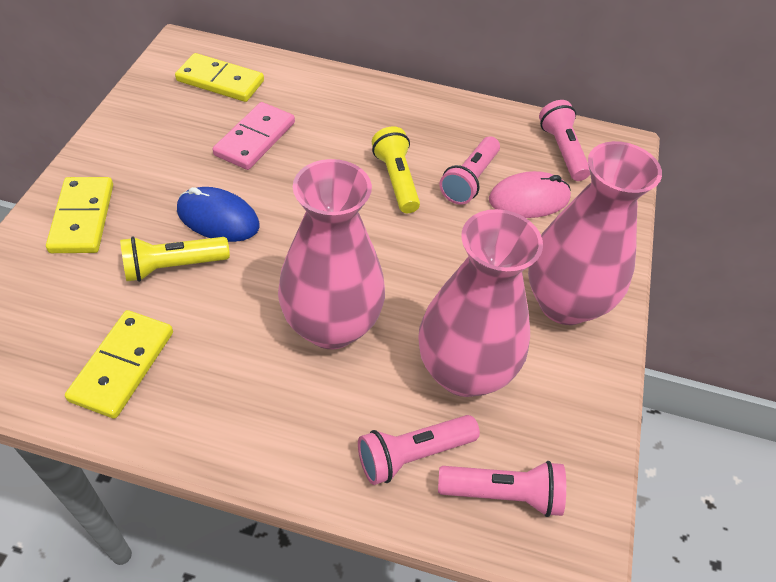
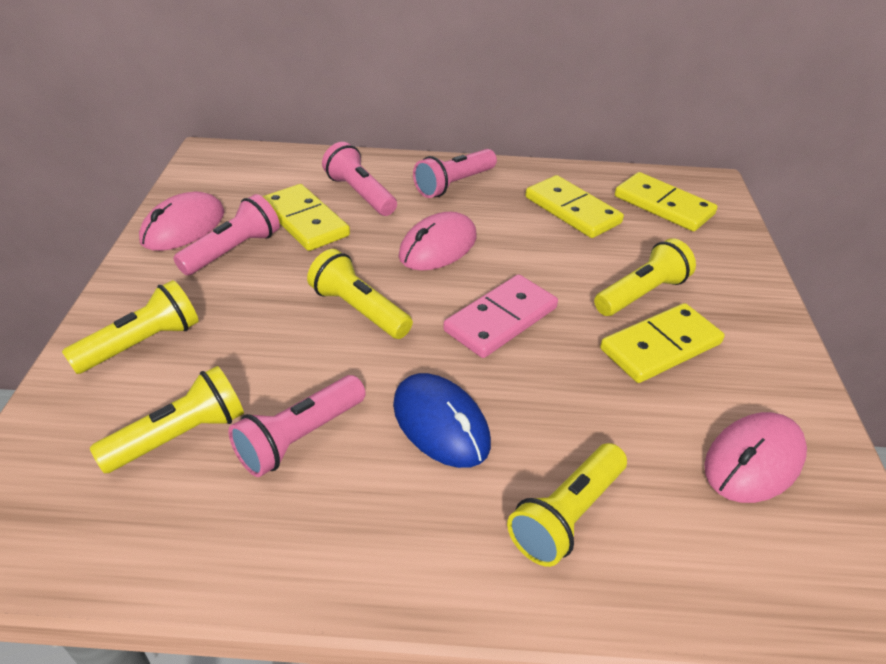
pink mouse: [489,171,571,218] = 1 -> [139,192,224,251] [398,212,476,271] [704,412,807,503] = 3
pink vase: [278,159,385,349] [418,209,543,397] [528,141,662,325] = 3 -> none = 0
yellow domino: [46,177,113,253] [65,310,173,419] [175,53,264,102] = 3 -> [262,184,350,251] [526,175,624,238] [600,303,725,383] [615,172,718,231] = 4
yellow flashlight: [120,236,230,282] [372,127,420,213] = 2 -> [62,280,199,374] [90,366,244,473] [307,249,413,339] [507,443,627,567] [594,238,696,316] = 5

